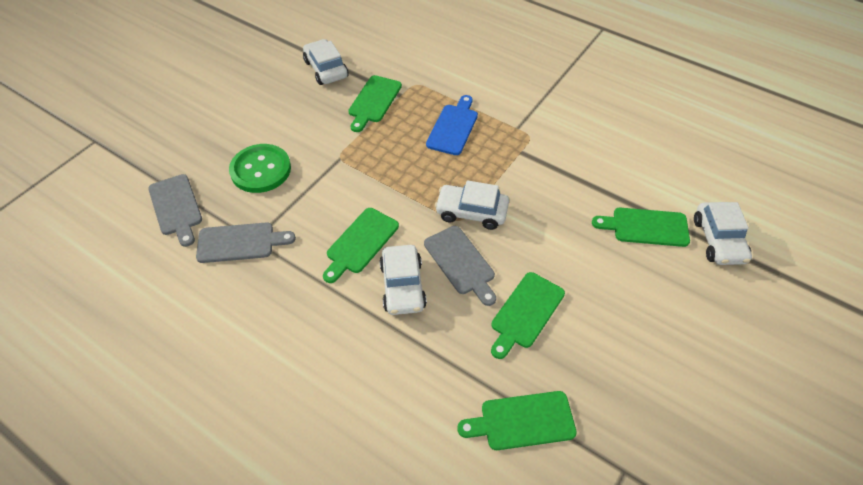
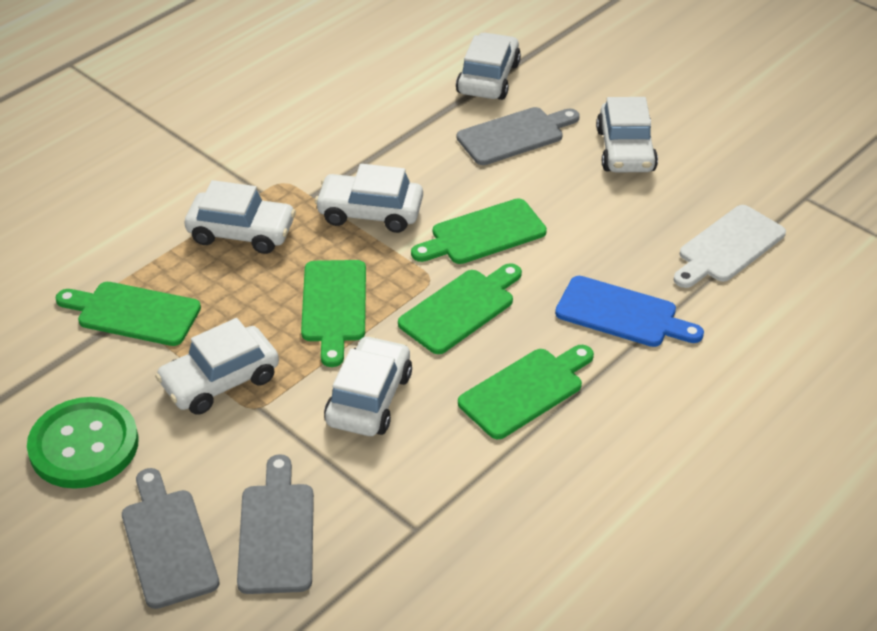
white car: [303,39,348,85] [379,245,427,315] [435,180,509,230] [694,202,752,265] = 4 -> [155,318,279,415] [184,180,296,254] [315,164,423,233] [324,335,412,436] [456,32,521,100] [596,97,658,172] = 6
white cutting board: none = 0 -> [674,205,786,288] = 1

